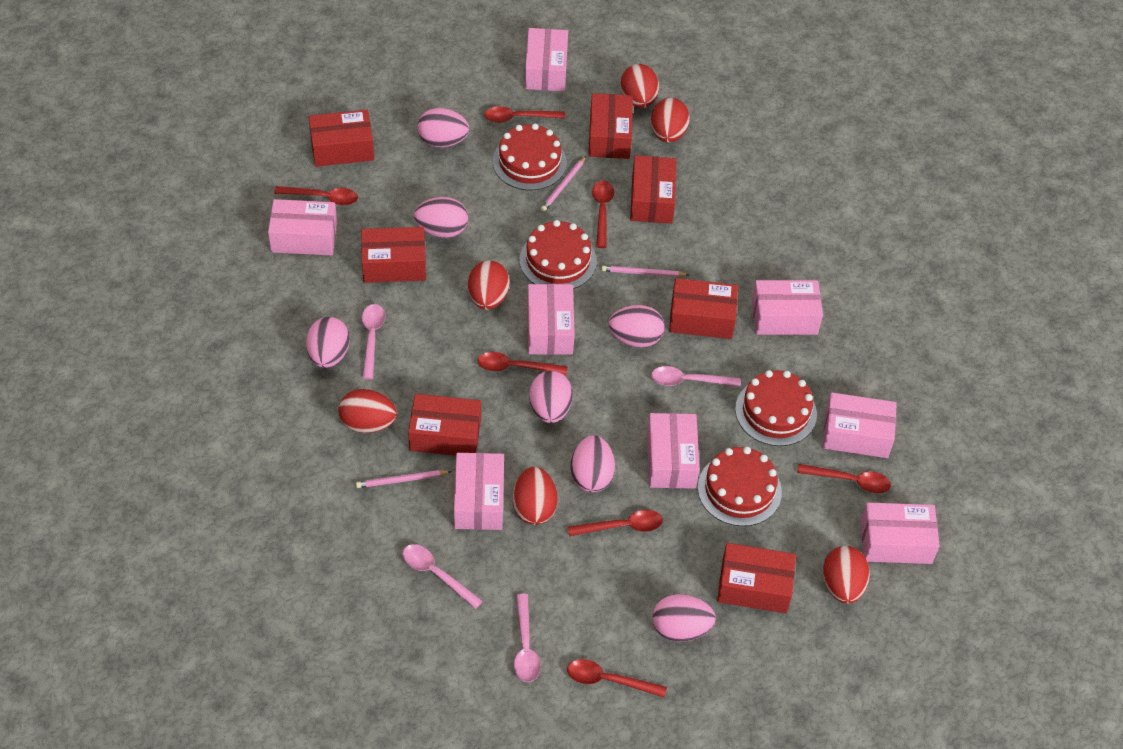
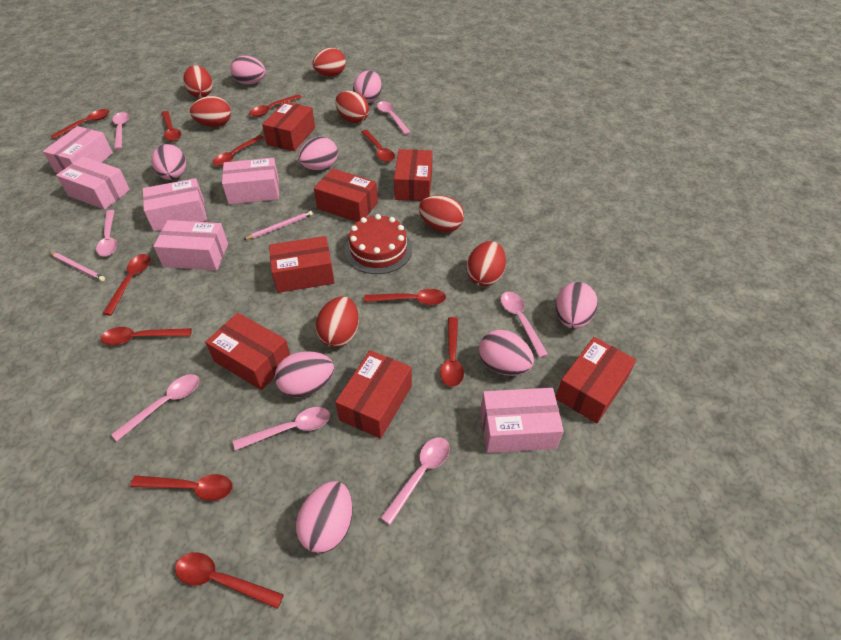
pink box: [268,199,337,255] [454,453,504,530] [525,28,568,91] [527,284,575,355] [647,413,700,489] [752,280,823,335] [823,393,897,458] [860,502,940,564] = 8 -> [43,126,113,173] [56,156,130,210] [143,178,207,231] [153,220,228,270] [222,158,279,204] [480,388,564,453] = 6
pink egg: [306,317,350,368] [414,197,468,238] [417,108,469,147] [529,371,573,423] [570,435,615,492] [608,305,664,347] [652,594,716,642] = 7 -> [151,144,186,180] [230,56,265,85] [275,351,334,398] [296,481,353,553] [298,137,338,170] [353,70,382,103] [479,330,534,376] [556,282,598,329] = 8
pink pencil: [356,470,452,488] [541,156,586,211] [602,266,689,277] = 3 -> [49,252,105,281] [243,211,313,240] = 2
pink spoon: [362,304,385,380] [403,544,483,609] [514,594,541,682] [651,366,741,387] = 4 -> [96,210,117,256] [111,374,199,441] [112,112,129,150] [233,407,330,451] [377,101,411,135] [380,438,450,525] [501,292,548,358] = 7
red cake: [493,124,567,190] [519,220,597,289] [698,447,782,526] [735,370,817,446] = 4 -> [344,214,412,274] = 1
red egg: [338,389,397,433] [468,261,510,310] [512,467,557,525] [621,64,659,108] [651,98,690,143] [823,546,870,604] = 6 -> [183,65,213,98] [190,96,231,127] [313,48,346,77] [315,296,359,348] [335,91,369,123] [419,195,464,232] [467,241,506,286] = 7
red spoon: [274,186,358,205] [477,352,567,375] [484,106,565,123] [567,659,667,697] [568,510,663,536] [592,180,614,248] [797,464,891,493] = 7 -> [51,109,110,139] [101,327,192,345] [102,254,150,315] [130,474,233,501] [161,111,181,141] [175,552,284,609] [213,135,264,166] [249,94,302,117] [361,130,395,162] [364,289,446,305] [440,317,464,387] = 11

